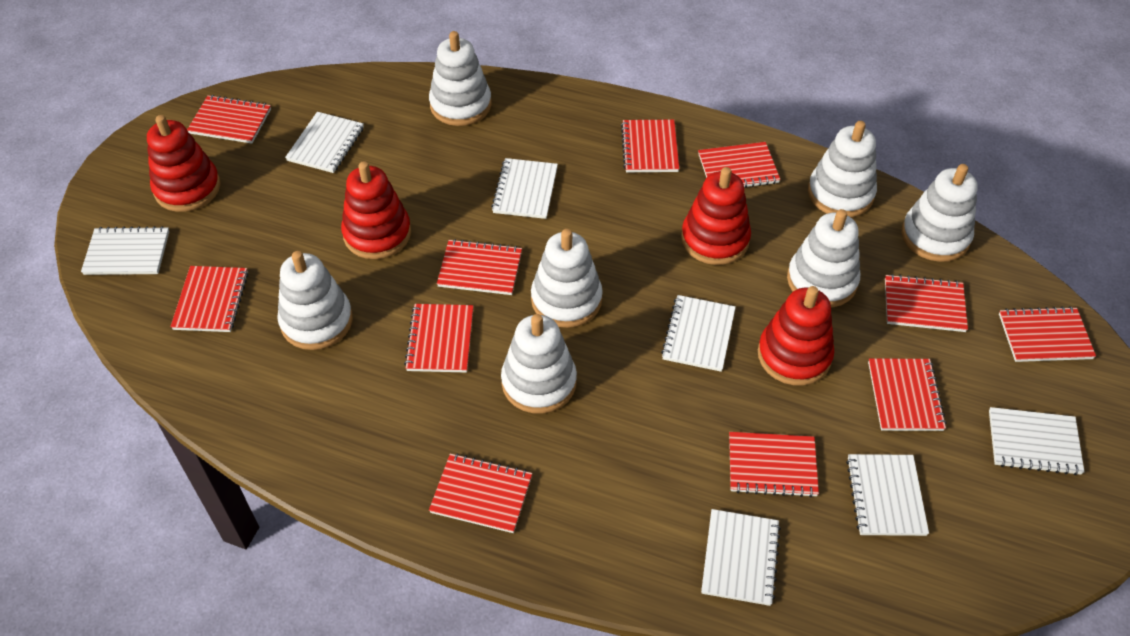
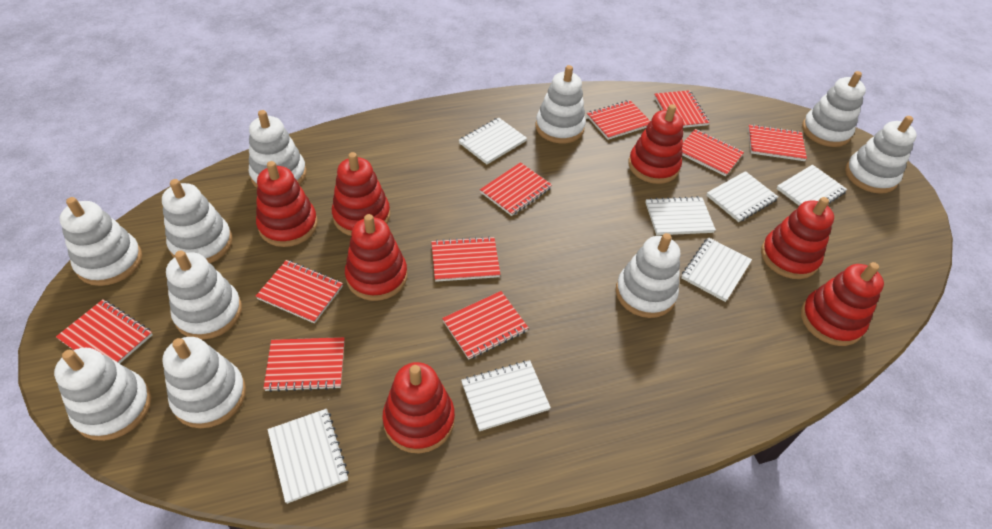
red notebook: [170,266,248,332] [187,95,271,144] [404,304,474,373] [429,453,532,533] [437,239,522,295] [621,120,679,172] [698,142,781,188] [729,432,819,498] [868,358,947,431] [885,274,968,332] [999,306,1096,362] = 11 -> [56,299,152,364] [256,260,343,323] [263,337,345,392] [431,236,501,282] [442,291,529,360] [480,162,552,216] [587,100,650,140] [654,90,710,128] [682,129,744,176] [748,124,807,161] = 10
red stacking toy: [147,115,221,212] [341,161,411,259] [681,167,751,265] [758,286,835,386] = 4 -> [256,161,318,247] [332,152,390,236] [345,214,407,301] [382,362,455,453] [628,104,684,184] [761,197,834,279] [801,262,884,346] = 7
white stacking toy: [277,251,353,350] [429,31,492,126] [501,314,577,414] [531,229,603,328] [787,209,860,308] [808,121,877,217] [902,164,978,262] = 7 -> [54,348,151,441] [59,197,142,286] [162,179,232,263] [162,337,246,428] [166,250,242,340] [249,110,307,188] [535,65,586,143] [616,233,680,318] [802,71,866,147] [845,116,917,194] = 10

